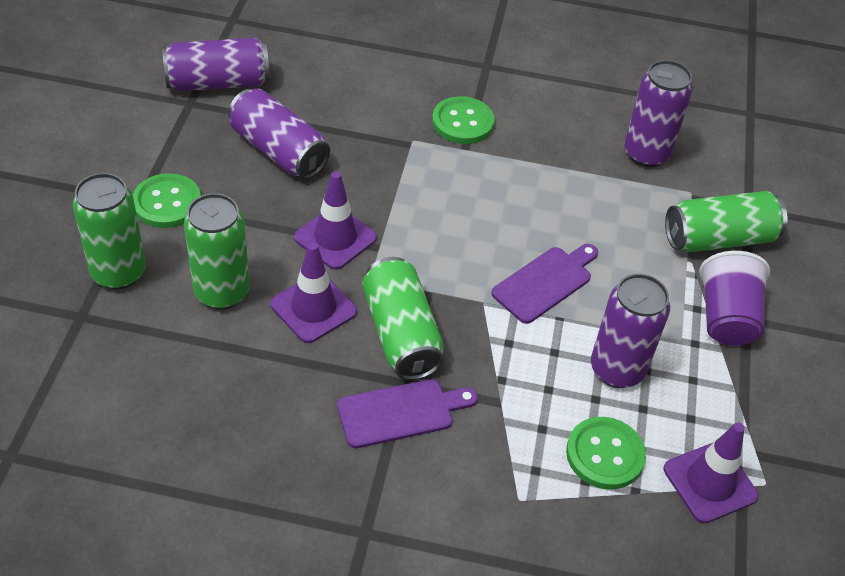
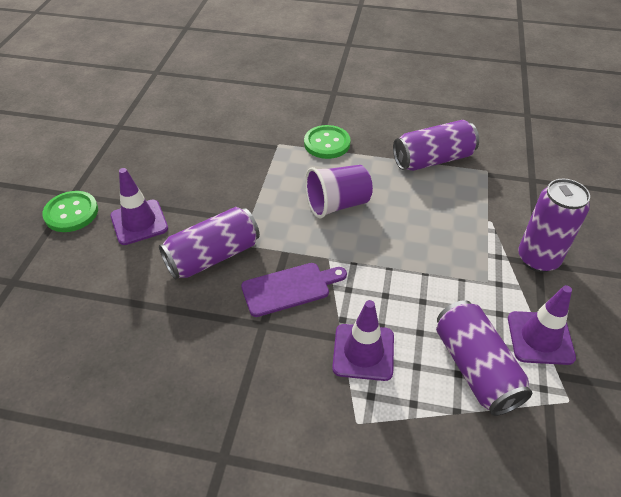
green button: [133,173,201,228] [432,96,494,144] [566,417,646,489] = 3 -> [42,191,98,232] [304,125,351,159] = 2
green can: [72,173,146,289] [184,193,250,309] [362,257,444,380] [665,191,787,253] = 4 -> none = 0
purple cutting board: [337,379,478,448] [491,244,598,324] = 2 -> [241,263,347,317] = 1

